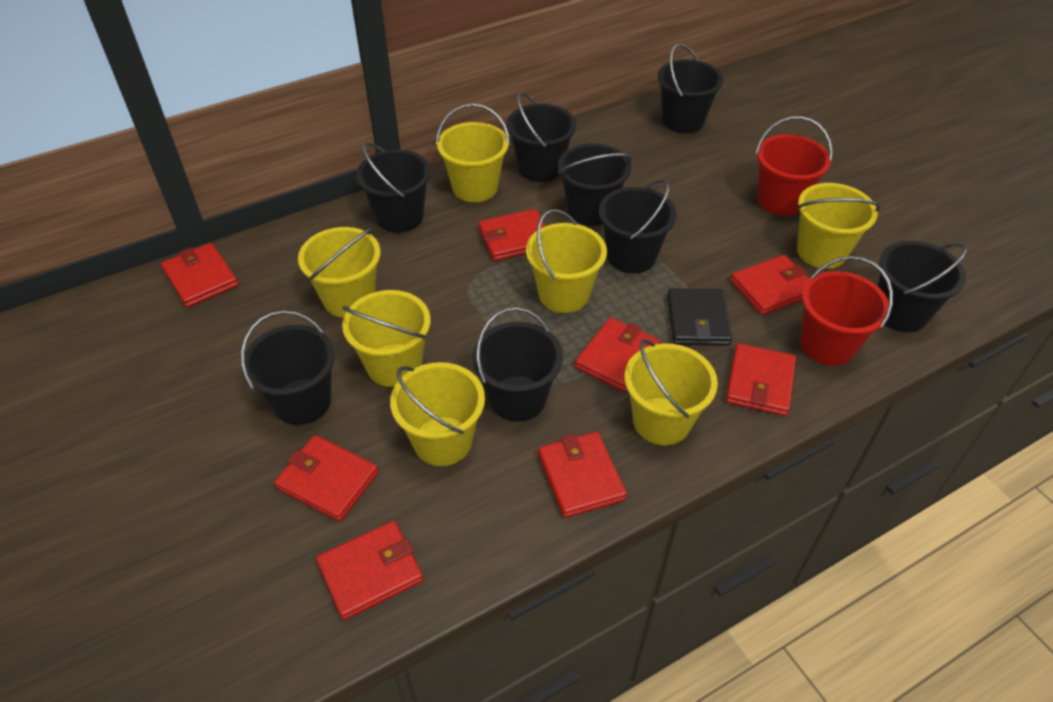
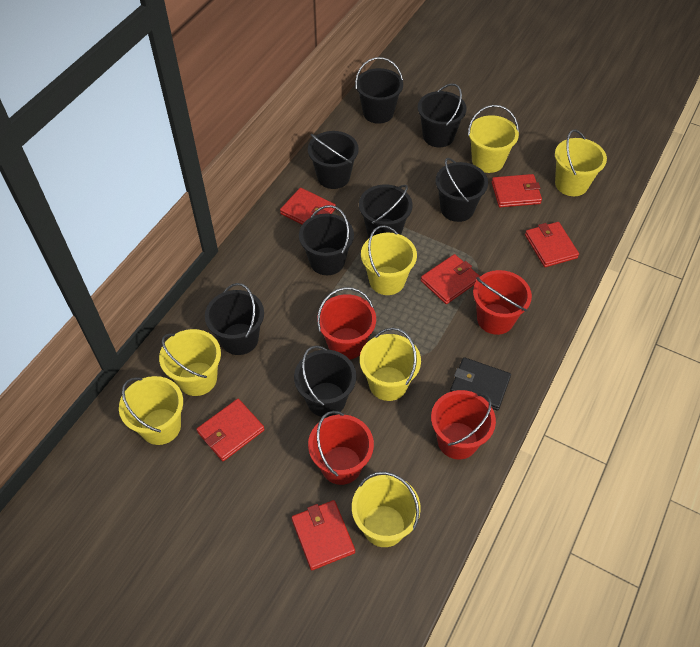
red bucket: [756,116,833,216] [800,256,893,366] = 2 -> [308,411,374,485] [317,287,376,359] [431,390,496,460] [473,270,532,335] = 4
red wallet: [161,243,238,307] [274,435,379,521] [316,521,424,620] [478,209,545,261] [538,432,627,518] [575,317,660,392] [726,343,796,416] [730,255,809,315] = 8 -> [196,399,265,461] [280,188,336,224] [292,500,355,570] [421,254,480,304] [492,174,542,207] [525,222,579,267] = 6

